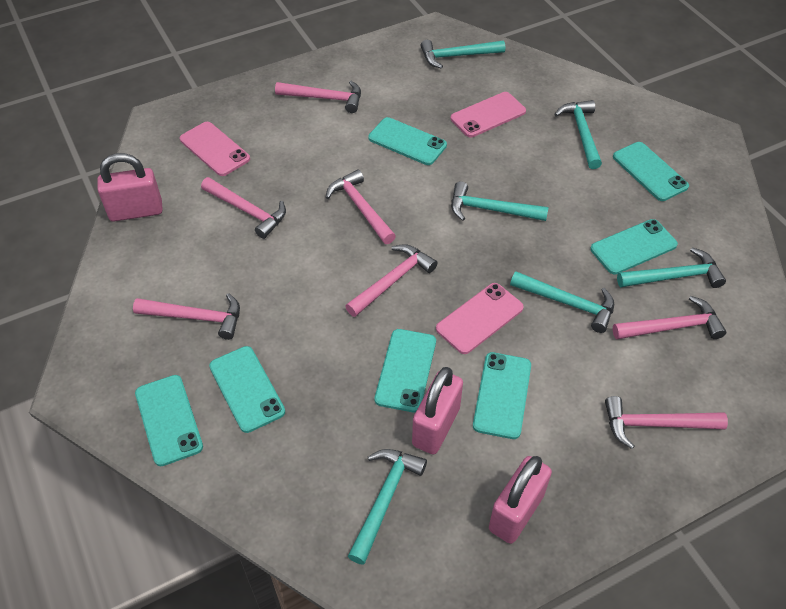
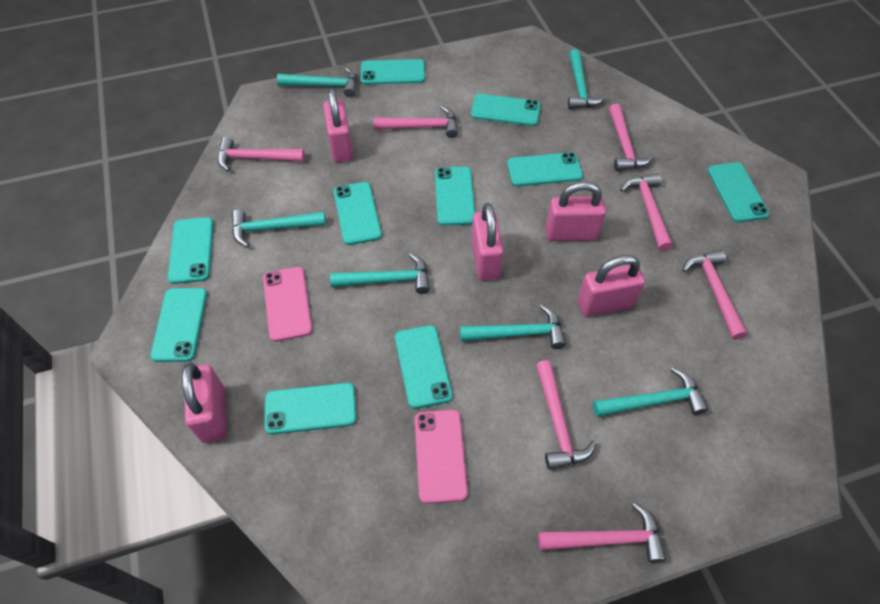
pink padlock: [97,153,163,221] [412,367,463,455] [489,456,552,544] = 3 -> [182,363,227,443] [323,88,353,163] [471,203,504,280] [545,181,606,241] [577,255,645,317] = 5
pink phone: [180,122,250,176] [436,283,524,354] [451,92,526,137] = 3 -> [263,267,312,342] [415,410,468,504] = 2
turquoise phone: [135,375,203,466] [209,346,285,433] [368,117,447,165] [375,329,436,412] [473,352,531,439] [590,219,678,274] [613,142,689,201] = 7 -> [150,288,207,362] [168,217,214,284] [264,383,356,435] [334,182,382,245] [361,59,425,85] [395,325,453,409] [435,167,475,226] [471,94,540,126] [507,152,583,186] [707,162,769,222] = 10

